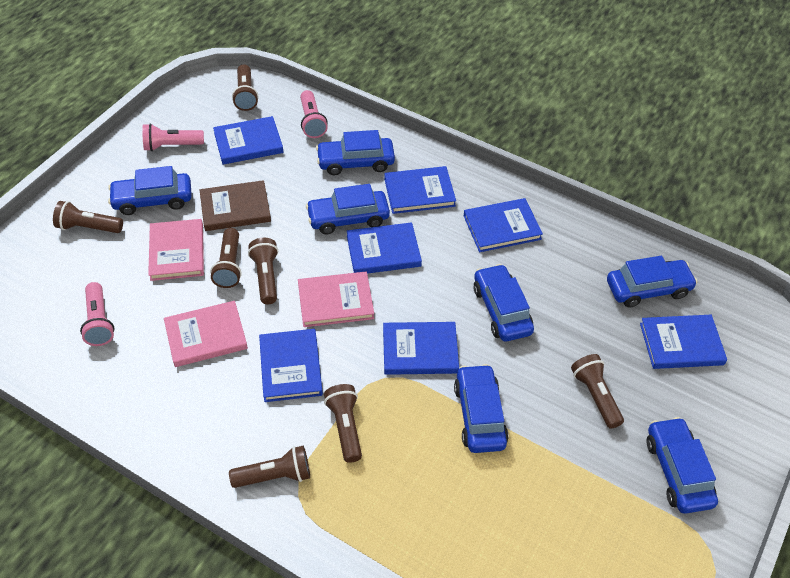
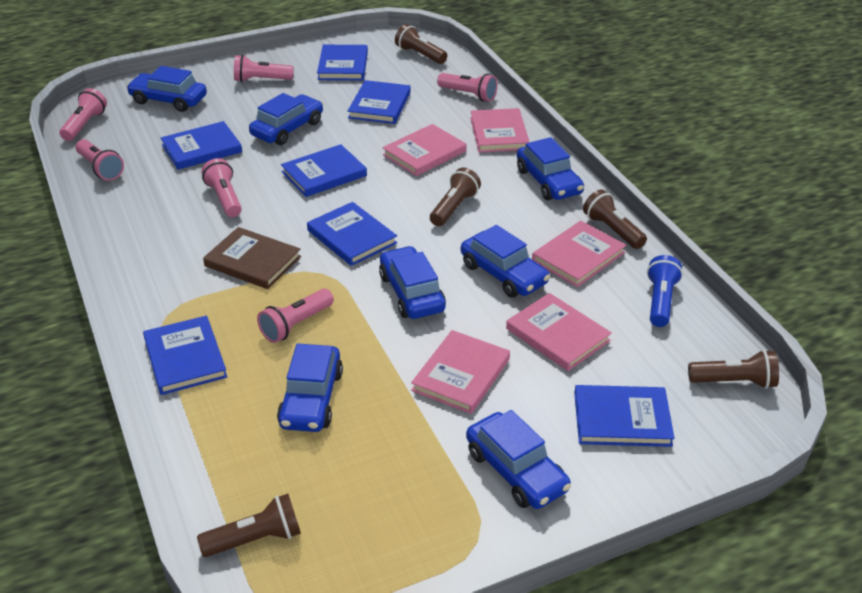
blue flashlight: none = 0 -> [647,255,683,327] = 1
brown flashlight: [53,201,123,233] [210,228,242,288] [229,446,310,488] [232,64,259,111] [248,238,278,304] [324,384,362,463] [571,354,624,429] = 7 -> [197,494,301,557] [395,24,447,64] [430,168,481,226] [583,190,647,249] [688,350,779,389] = 5
pink book: [148,219,204,281] [164,301,248,367] [298,272,374,327] = 3 -> [382,124,466,176] [411,330,510,414] [471,108,529,152] [506,293,612,371] [532,221,626,287] = 5
pink flashlight: [80,282,115,346] [142,123,204,151] [300,90,328,138] = 3 -> [60,88,107,141] [76,139,124,181] [202,158,242,217] [234,55,294,82] [257,289,334,343] [437,73,498,102] = 6

